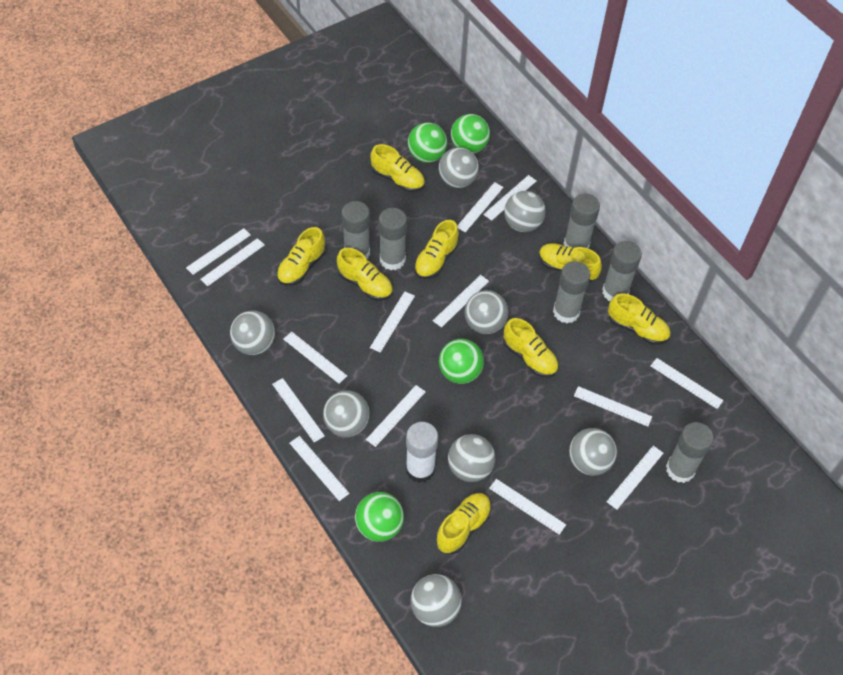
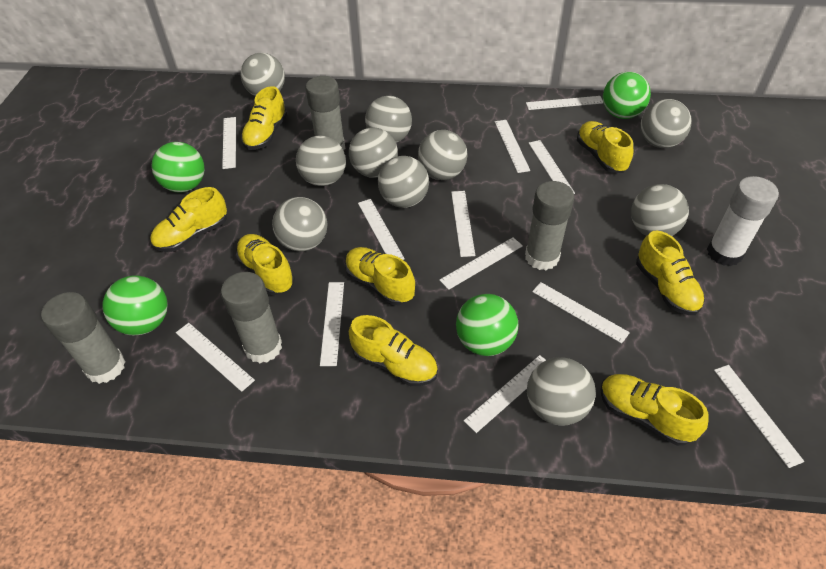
grey ball: [230,310,275,355] [323,390,370,437] [410,574,462,627] [439,147,479,188] [448,434,496,482] [465,290,508,334] [504,191,546,232] [569,428,617,475] = 8 -> [240,53,285,96] [272,197,328,252] [296,135,346,186] [349,127,398,178] [365,96,412,143] [378,156,429,208] [418,130,467,180] [527,357,596,426] [631,184,689,236] [640,99,692,148] = 10
grey glue stick: [341,201,370,259] [379,208,407,270] [553,261,590,323] [564,193,600,249] [602,241,642,301] [666,422,714,483] = 6 -> [41,292,126,384] [221,272,282,363] [305,76,345,151] [525,181,574,270] = 4
white ruler: [186,228,251,275] [200,238,265,286] [272,378,325,442] [283,332,347,384] [289,436,350,501] [366,385,426,447] [370,291,415,353] [433,275,489,328] [457,182,504,232] [483,175,536,221] [489,479,566,535] [574,386,652,427] [607,446,663,510] [651,358,724,409] = 14 -> [176,323,255,392] [222,117,236,169] [320,282,344,366] [358,199,405,260] [439,237,523,290] [451,191,475,257] [464,355,546,433] [495,120,530,173] [526,96,603,110] [529,140,575,194] [532,282,630,344] [714,365,805,468] = 12

